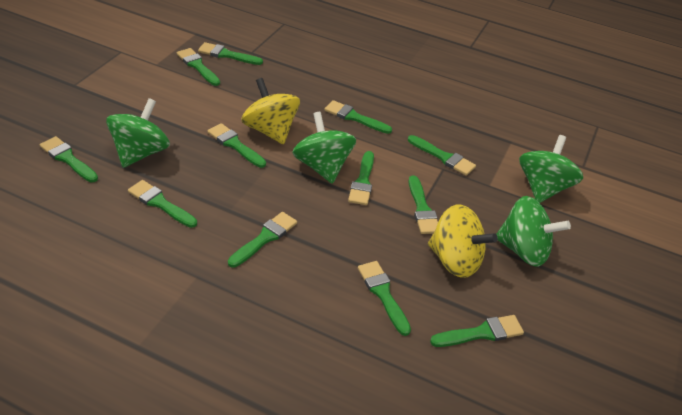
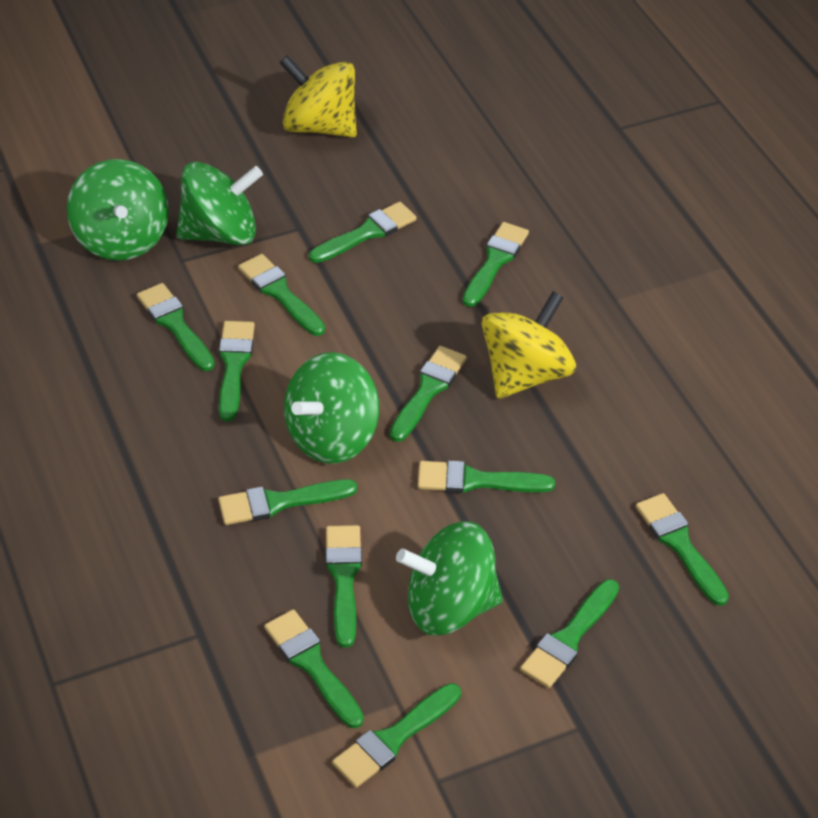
green brush: [40,136,98,182] [128,180,197,228] [177,48,220,86] [198,42,263,65] [208,123,266,168] [228,212,297,268] [324,100,392,134] [348,151,374,205] [358,261,411,336] [408,135,476,176] [409,175,438,234] [430,315,524,347] = 12 -> [137,283,215,371] [218,479,357,525] [219,321,255,421] [238,254,325,336] [264,609,364,728] [309,202,417,263] [325,525,362,648] [332,683,461,788] [390,346,467,442] [418,460,555,493] [462,222,529,307] [520,579,619,688] [636,493,729,606] = 13

